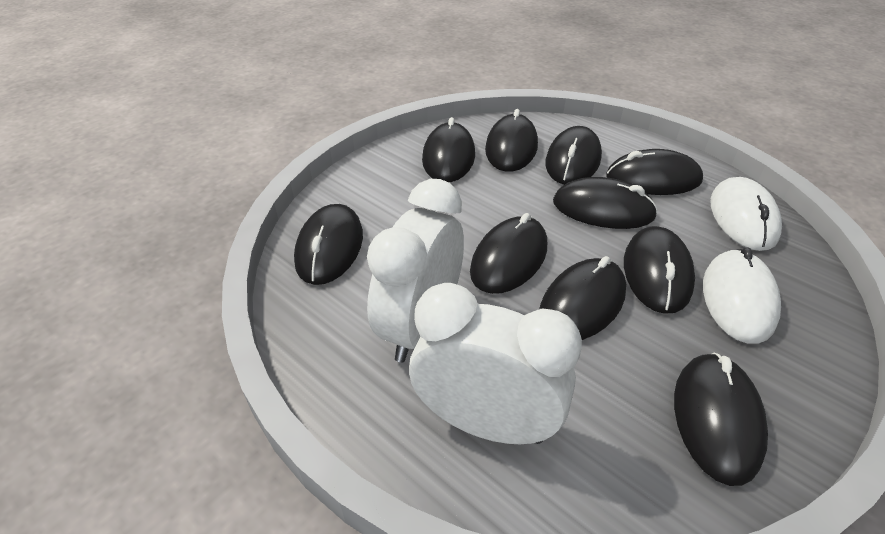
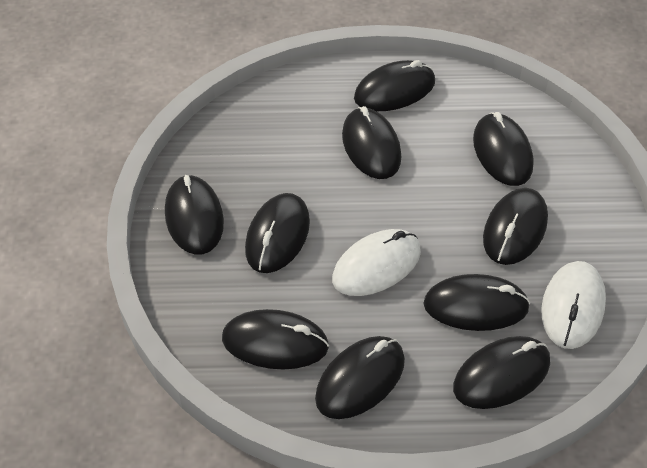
white clock: [367,179,464,362] [409,283,582,444] = 2 -> none = 0

